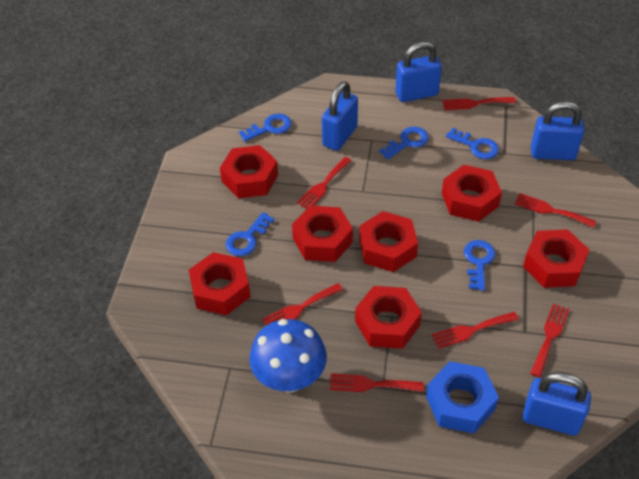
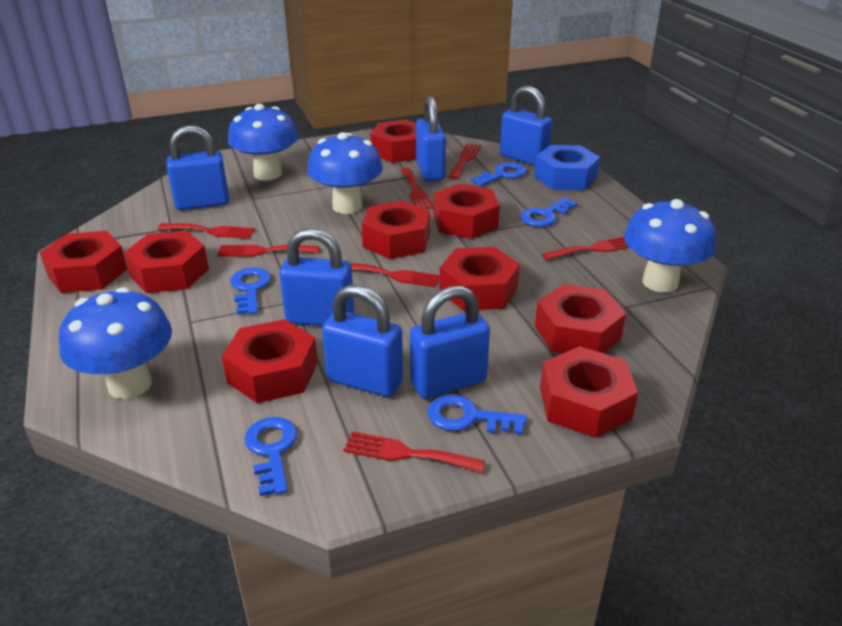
blue mushroom: [249,319,327,393] = 1 -> [59,287,172,399] [228,104,298,180] [307,132,383,214] [624,199,716,293] = 4
blue padlock: [322,81,358,151] [395,42,442,102] [523,372,591,435] [531,101,584,160] = 4 -> [166,125,229,210] [279,228,354,326] [322,285,403,397] [410,286,490,399] [416,96,446,181] [500,86,552,166] = 6
red nut: [189,252,251,315] [220,145,278,199] [292,205,353,262] [355,286,422,349] [359,211,418,272] [442,165,502,222] [523,229,589,288] = 7 -> [40,231,127,293] [124,231,209,293] [222,319,318,403] [362,201,430,259] [370,119,416,163] [433,183,500,239] [439,247,520,311] [535,284,626,353] [540,346,638,438] = 9

